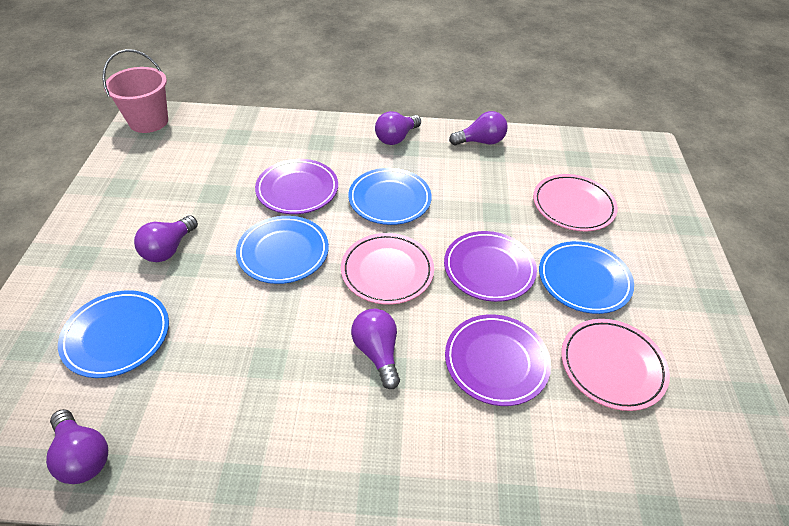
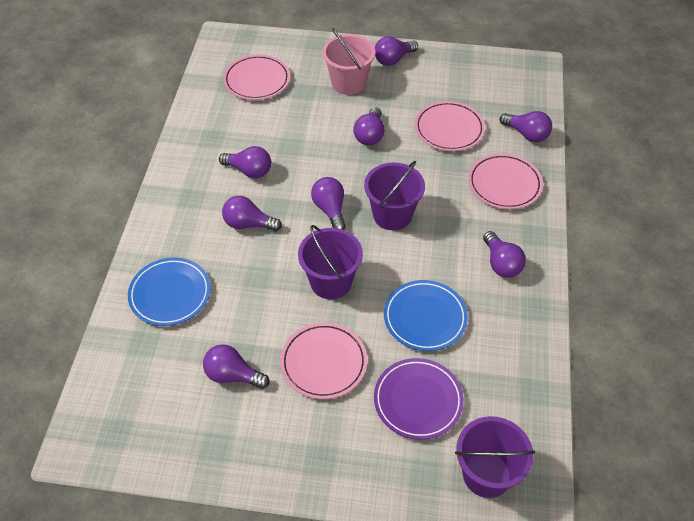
blue plate: [58,290,169,378] [236,216,329,284] [348,168,432,225] [539,241,634,314] = 4 -> [128,258,211,326] [384,280,468,351] = 2
pink plate: [341,233,434,305] [533,174,618,231] [561,319,670,411] = 3 -> [223,55,290,100] [280,323,367,399] [415,101,485,151] [468,153,543,209] = 4
purple bucket: none = 0 -> [298,225,363,299] [364,161,425,230] [455,416,535,498] = 3
purple light bulb: [46,409,108,484] [134,215,198,262] [351,309,400,389] [375,111,421,145] [449,111,508,145] = 5 -> [203,344,269,389] [219,146,271,178] [222,196,282,231] [311,177,346,230] [353,107,384,145] [375,36,418,66] [483,231,526,278] [500,111,552,142] = 8
purple plate: [255,159,338,214] [444,231,537,302] [445,314,551,406] = 3 -> [374,358,464,440] = 1

